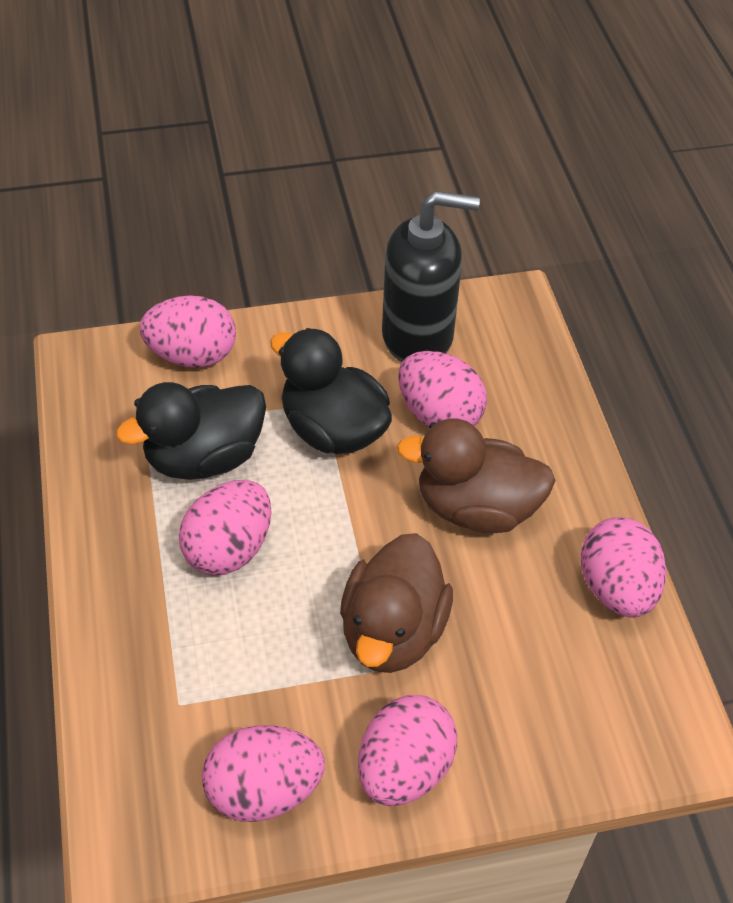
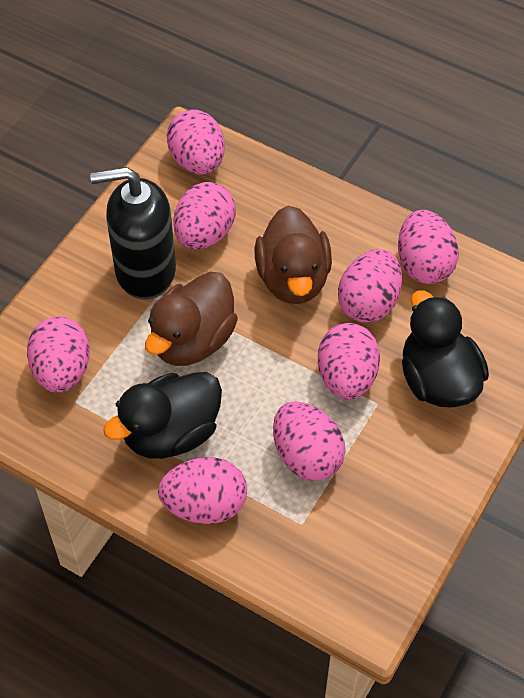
pink egg: [139,295,236,368] [179,480,272,575] [202,725,325,822] [358,695,457,806] [398,351,487,427] [581,517,666,618] = 6 -> [27,316,90,393] [158,457,247,524] [166,109,225,175] [173,182,236,249] [273,401,346,481] [318,323,380,400] [338,249,402,323] [398,210,459,284] = 8

